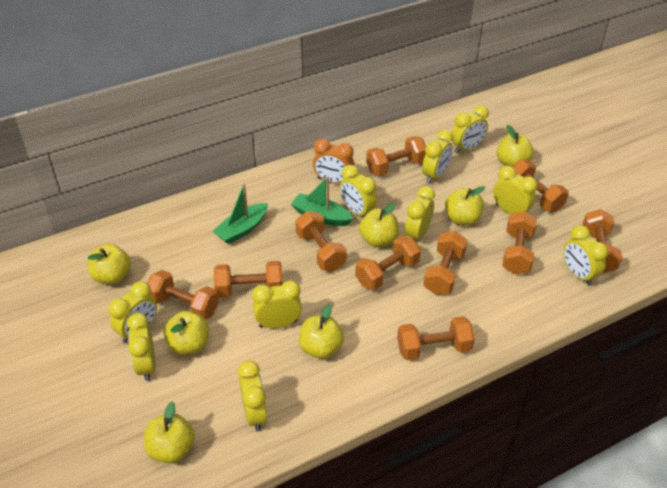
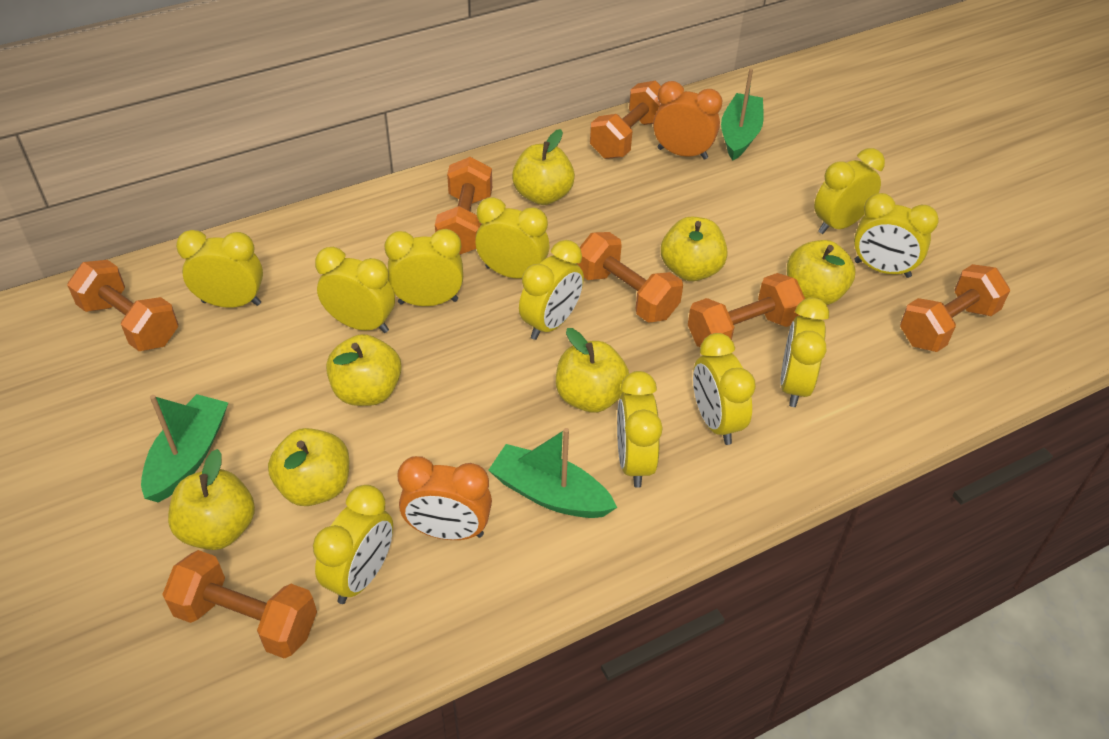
green boat: [212,184,268,244] [291,176,353,226] = 2 -> [141,394,228,503] [488,428,617,518] [721,69,764,160] = 3
orange clock: [313,139,354,183] = 1 -> [398,456,492,540] [653,81,723,160] = 2
orange dumbbell: [147,270,219,320] [214,261,283,298] [296,211,347,271] [355,236,421,290] [366,136,426,175] [397,316,475,360] [424,231,468,295] [502,211,537,274] [512,159,569,212] [582,209,622,273] = 10 -> [67,260,178,351] [162,550,317,659] [435,157,492,255] [576,232,683,323] [590,81,661,159] [688,273,805,347] [900,264,1010,352] = 7
yellow clock: [109,281,157,343] [127,313,156,381] [238,360,268,432] [252,280,302,328] [340,165,377,216] [404,186,435,240] [422,129,453,184] [451,105,489,153] [493,166,538,214] [563,225,608,286] = 10 -> [176,230,263,308] [313,485,393,604] [315,247,395,333] [384,229,463,306] [475,197,550,279] [519,240,584,340] [617,371,663,488] [693,333,756,445] [780,298,829,407] [814,148,885,234] [854,193,939,278] = 11

